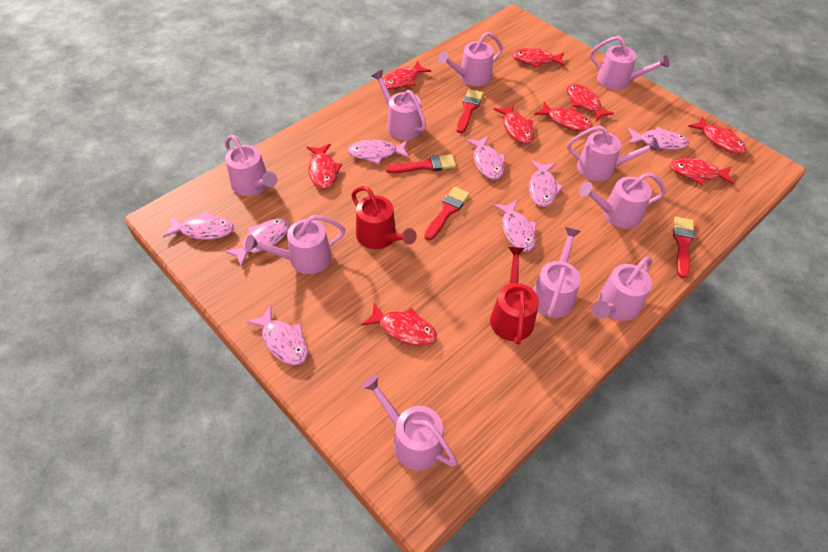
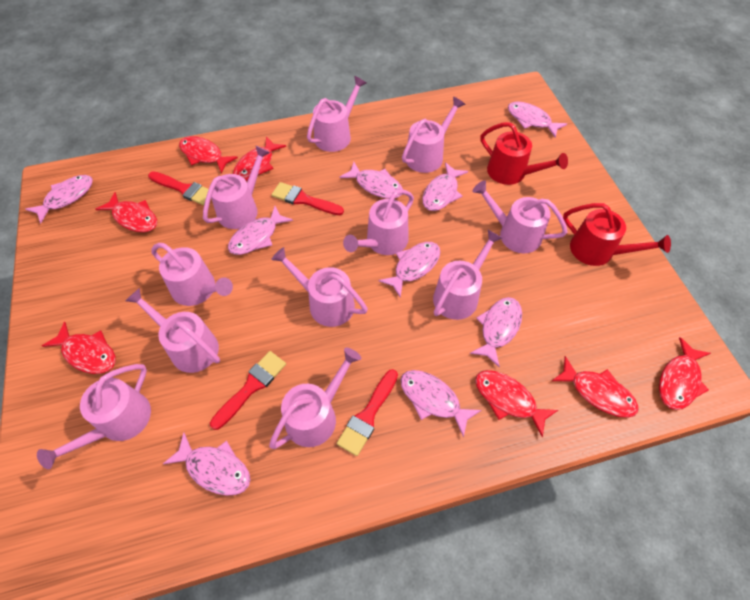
pink fish: [163,211,234,240] [225,218,290,267] [246,305,308,365] [348,140,409,164] [466,136,505,180] [493,200,537,252] [529,160,563,207] [628,127,689,150] = 8 -> [26,175,93,223] [163,433,250,496] [228,206,293,255] [340,162,403,199] [378,242,440,298] [401,370,481,437] [422,162,468,211] [470,297,522,367] [508,101,567,138] = 9
pink watering can: [225,135,278,196] [245,215,346,274] [362,375,457,470] [371,70,426,140] [438,32,503,86] [533,227,581,318] [567,125,659,181] [579,172,666,229] [590,36,669,90] [592,257,652,321] = 10 -> [37,364,151,469] [126,288,220,373] [151,243,233,306] [203,146,270,229] [269,348,361,449] [271,247,368,327] [307,76,366,152] [343,189,414,255] [402,96,465,173] [433,230,502,320] [472,180,567,253] = 11
red fish: [307,144,342,189] [361,303,437,346] [383,61,431,89] [493,104,534,144] [512,48,565,68] [534,102,593,131] [567,84,614,122] [670,158,734,185] [688,116,746,154] = 9 -> [42,322,116,374] [96,192,157,232] [179,136,238,173] [233,137,286,181] [475,370,558,437] [552,356,639,418] [659,337,711,410] = 7

